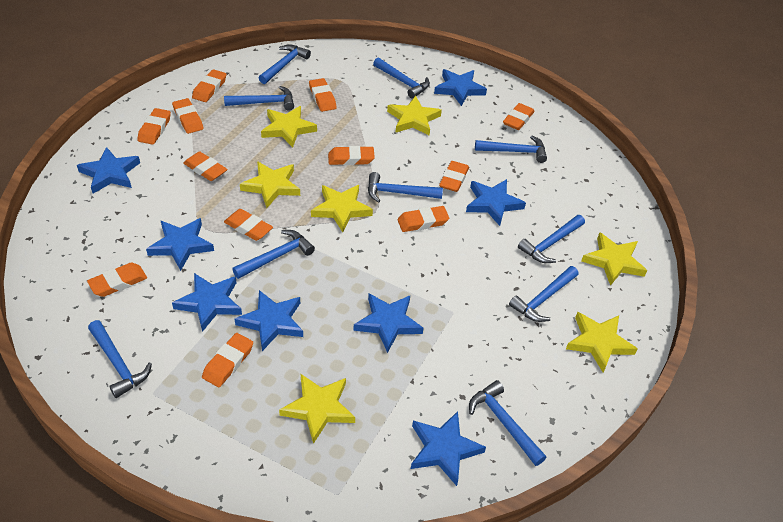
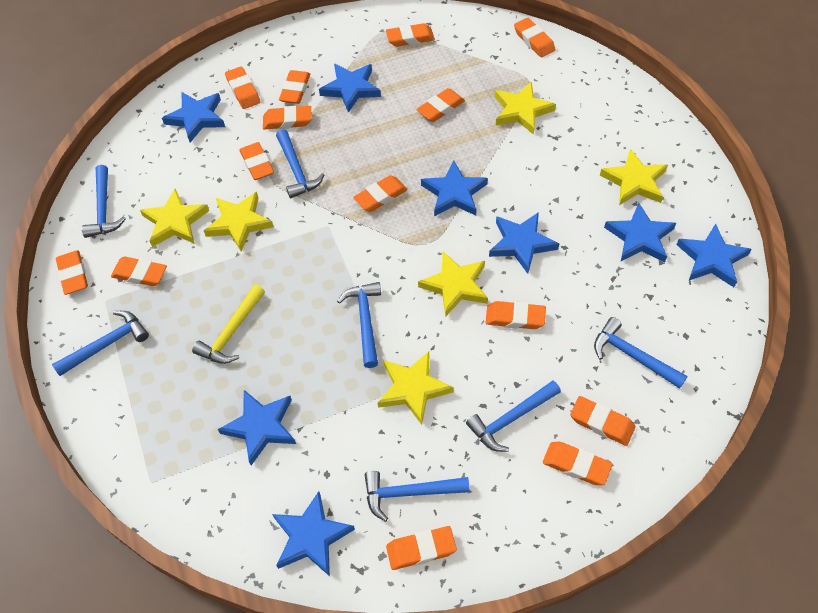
blue hammer: [88,320,152,398] [224,86,294,110] [232,230,315,279] [259,45,311,84] [368,172,443,203] [373,58,430,99] [469,380,547,466] [475,136,547,163] [509,266,578,322] [518,215,585,263] = 10 -> [52,311,149,376] [82,165,126,238] [276,129,325,198] [337,282,381,368] [365,471,470,522] [466,381,561,452] [594,317,688,389] = 7
orange eraser: [87,263,147,297] [137,108,171,145] [172,98,204,134] [183,152,228,181] [192,69,226,102] [202,333,253,387] [224,209,273,241] [309,78,337,112] [328,146,375,165] [398,206,449,232] [439,161,469,192] [503,103,534,130] = 12 -> [56,250,88,295] [111,256,167,286] [225,66,260,109] [240,142,274,180] [263,106,312,130] [279,70,310,104] [353,175,408,212] [386,23,435,47] [386,526,457,570] [416,88,465,122] [485,301,546,329] [514,18,555,57] [543,442,613,485] [570,396,635,446] = 14
yellow hammer: none = 0 -> [192,285,265,364] = 1
yellow star: [240,161,300,208] [261,106,317,148] [279,374,355,444] [311,185,373,232] [387,96,442,136] [566,312,637,372] [581,232,647,286] = 7 -> [140,189,209,247] [204,192,274,252] [378,352,454,425] [418,252,488,316] [495,82,556,135] [600,149,668,205] = 6

